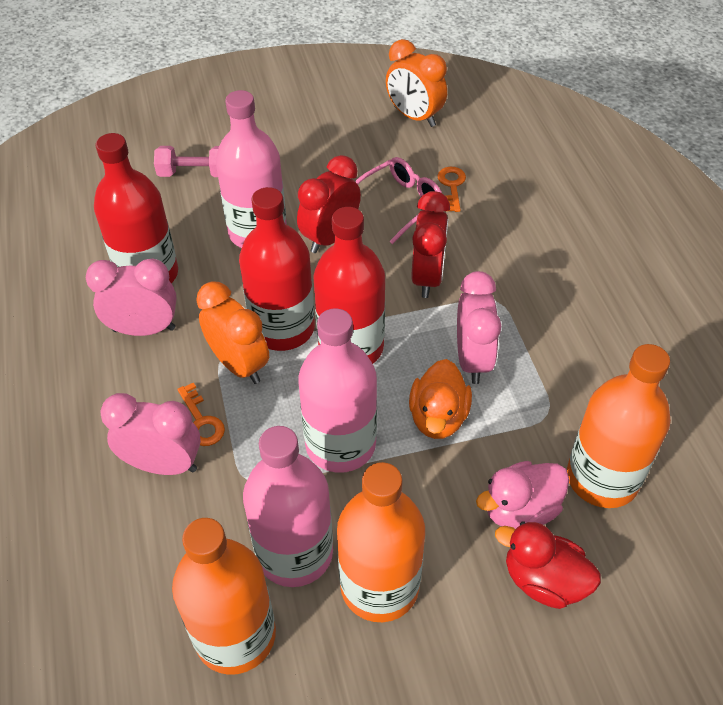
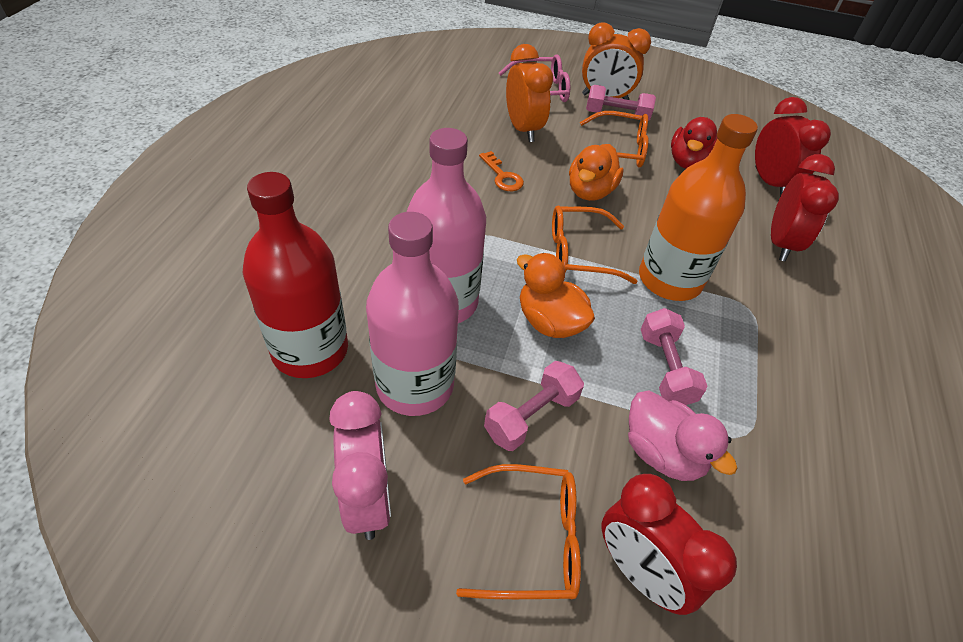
orange bottle: [172,518,276,675] [337,462,425,622] [567,344,671,508] = 3 -> [639,114,758,301] = 1
orange duck: [409,359,472,439] = 1 -> [517,253,595,338] [569,144,624,201] = 2
orange glasses: none = 0 -> [456,464,581,599] [552,206,638,284] [580,111,649,168] = 3
orange key: [177,382,225,446] [437,167,466,212] = 2 -> [479,151,524,191] = 1
pink bottle: [216,90,287,248] [243,426,333,587] [298,308,377,473] = 3 -> [366,212,459,416] [406,128,486,323] = 2
pink clock: [86,259,177,336] [100,393,201,475] [457,271,501,384] = 3 -> [329,391,391,540] = 1
pink dumbbell: [154,146,219,177] = 1 -> [484,361,584,451] [586,85,656,121] [641,308,708,405] = 3
red bottle: [94,133,178,284] [239,187,315,351] [313,207,385,364] = 3 -> [243,172,348,378] = 1
red clock: [297,155,361,253] [411,191,450,298] = 2 -> [602,474,737,615] [755,97,831,196] [771,154,839,262] = 3

